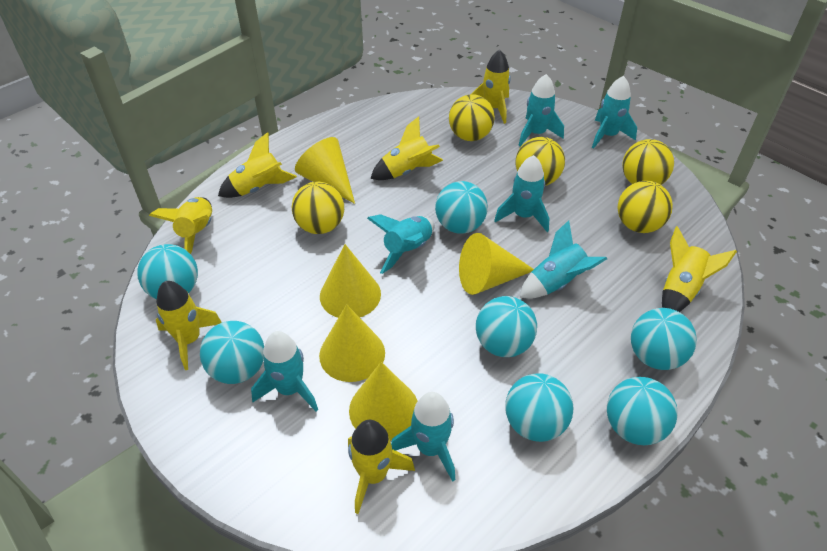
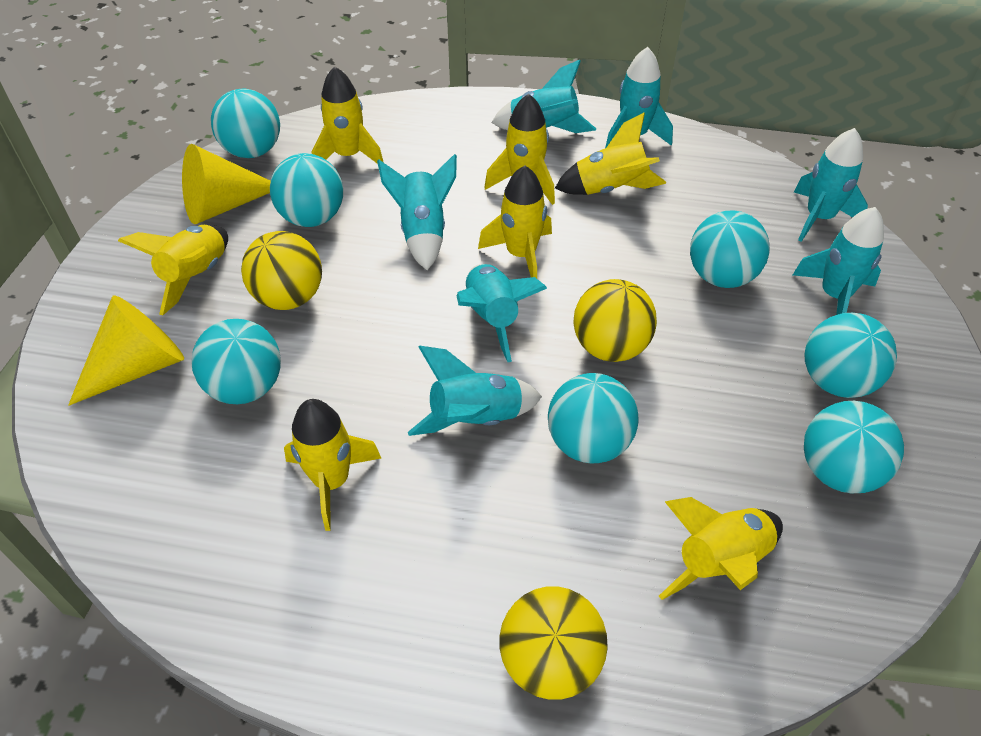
yellow ball: [292,182,344,234] [449,94,495,141] [516,137,565,186] [618,181,673,233] [622,139,674,185] = 5 -> [241,231,322,310] [499,586,608,700] [573,279,657,362] = 3
yellow cone: [295,137,355,204] [319,304,385,382] [320,244,381,318] [349,362,418,441] [459,233,534,295] = 5 -> [68,295,184,406] [182,144,271,224] = 2

